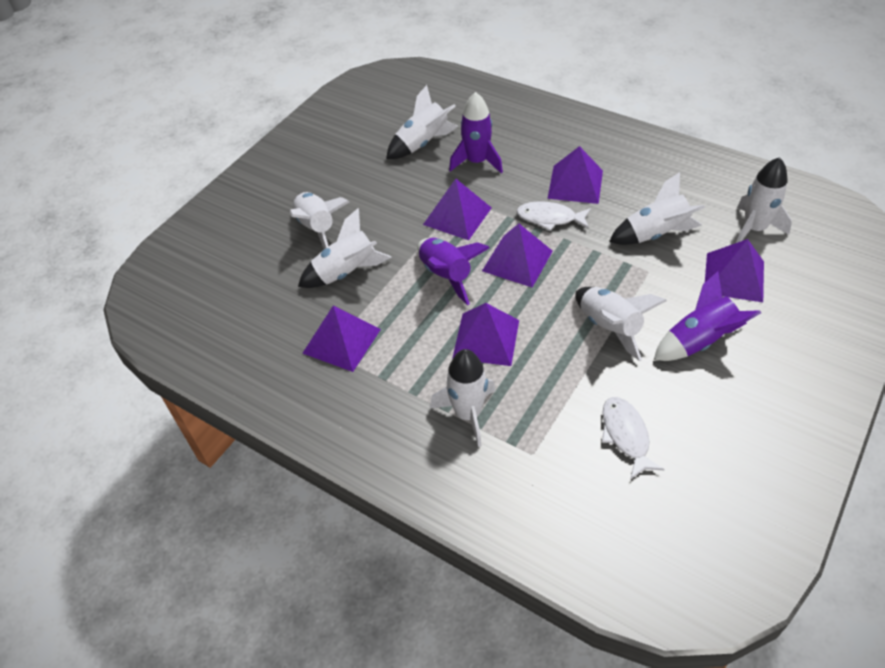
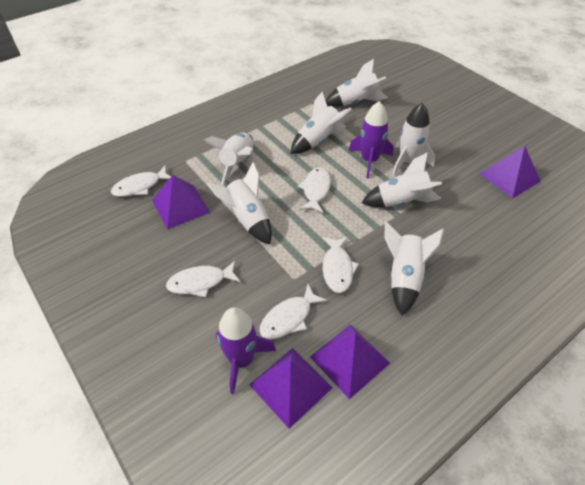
purple pyramid: [302,305,381,372] [423,179,492,240] [452,303,519,366] [482,224,553,287] [547,146,603,204] [705,239,764,302] = 6 -> [152,175,210,229] [249,348,333,429] [310,325,390,399] [479,146,541,198] = 4
purple rocket: [417,238,490,305] [449,92,503,173] [654,271,761,361] = 3 -> [216,307,276,394] [348,101,394,178] = 2
white fish: [516,201,591,231] [602,397,665,479] = 2 -> [111,165,171,197] [166,261,241,297] [259,284,328,339] [298,167,331,213] [322,237,359,293] = 5

